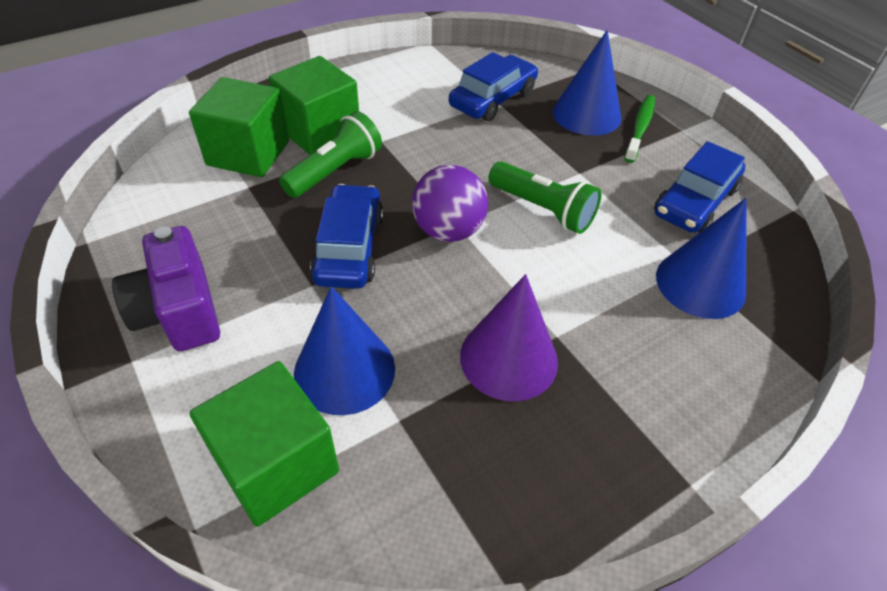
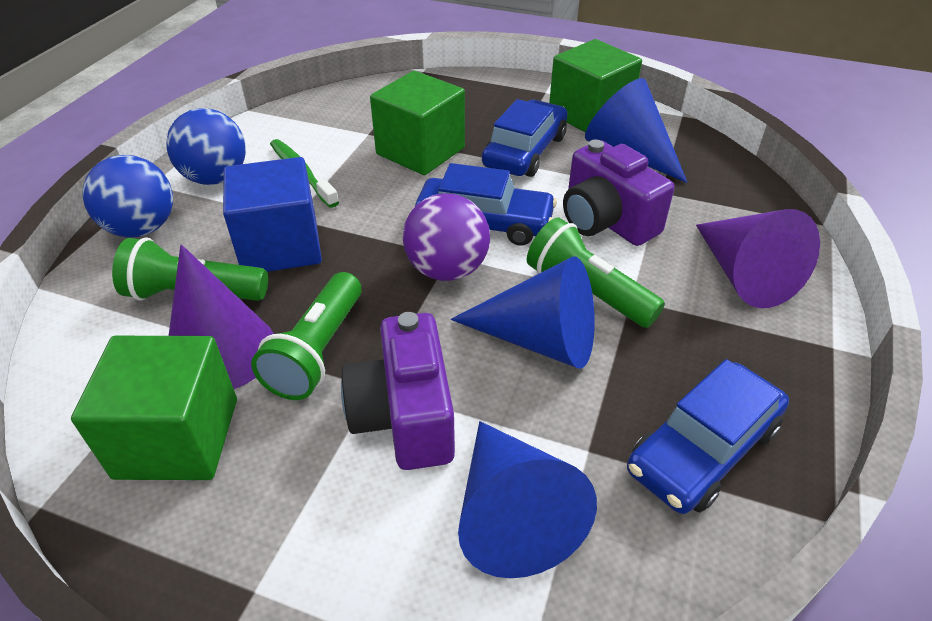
blue ball: none = 0 -> [83,155,173,237] [166,108,246,185] = 2
blue cube: none = 0 -> [223,157,322,272] = 1
green flashlight: [279,111,382,198] [488,161,602,234] = 2 -> [112,237,268,301] [251,272,361,400] [527,217,665,328] = 3
purple camera: [112,226,220,351] = 1 -> [341,312,455,470] [563,140,674,246] = 2
purple cone: [460,274,558,401] = 1 -> [169,244,274,389] [696,209,820,308] = 2

